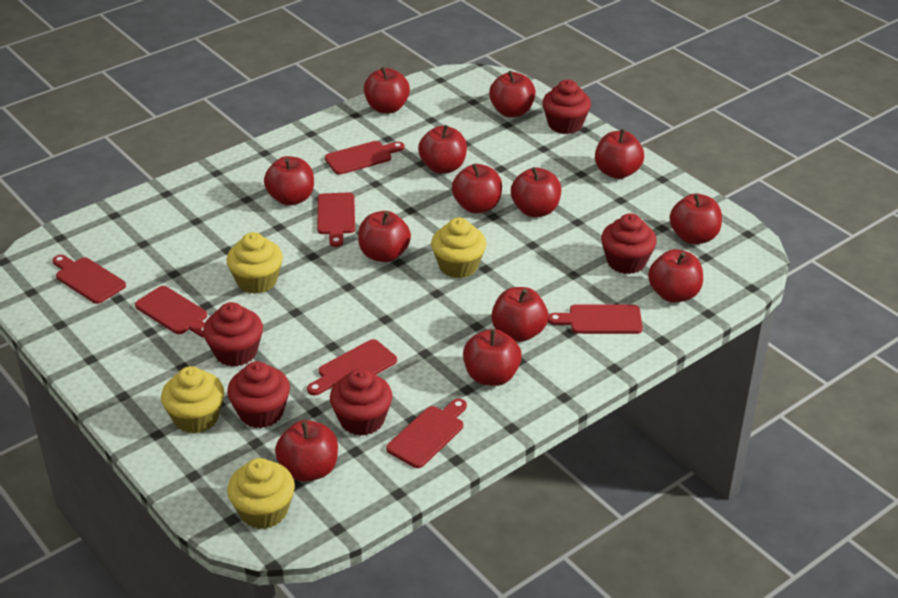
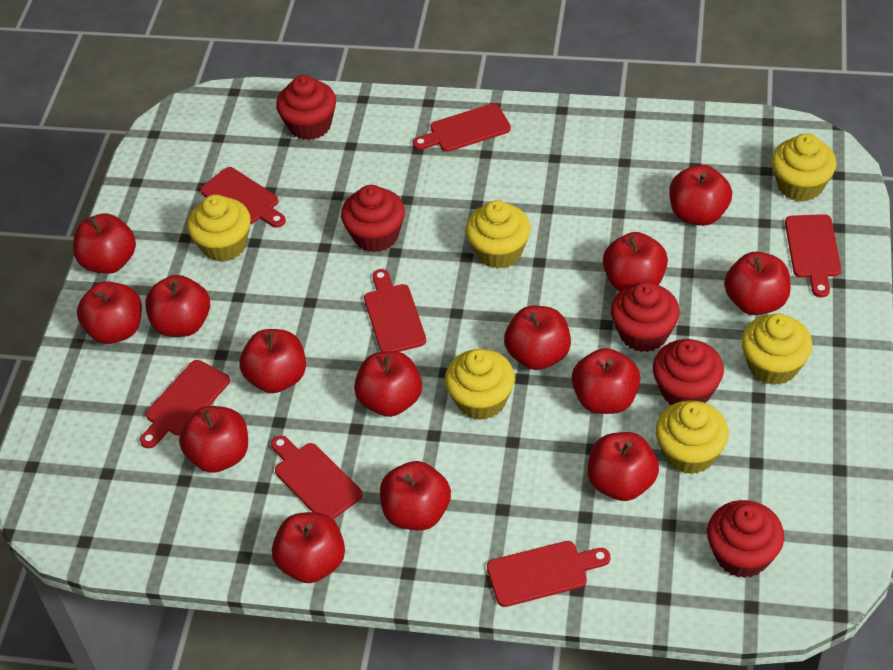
red apple: [264,156,314,206] [275,420,338,482] [358,211,411,262] [364,67,410,113] [418,125,467,174] [452,164,502,213] [463,329,522,386] [489,71,536,117] [491,287,548,342] [511,167,561,217] [595,129,644,179] [648,249,703,303] [669,193,722,244] = 13 -> [73,213,136,274] [77,281,142,344] [145,275,210,337] [179,406,248,473] [239,329,306,393] [272,512,345,583] [354,351,422,417] [380,461,451,530] [504,306,571,370] [572,348,640,414] [587,432,659,501] [603,232,668,291] [669,165,732,226] [724,252,791,315] = 14
yellow cupcake: [161,366,224,434] [227,232,283,294] [227,458,295,529] [431,218,486,278] = 4 -> [187,195,251,262] [445,349,515,420] [465,200,531,269] [655,400,729,474] [741,314,812,385] [771,133,837,202] = 6

